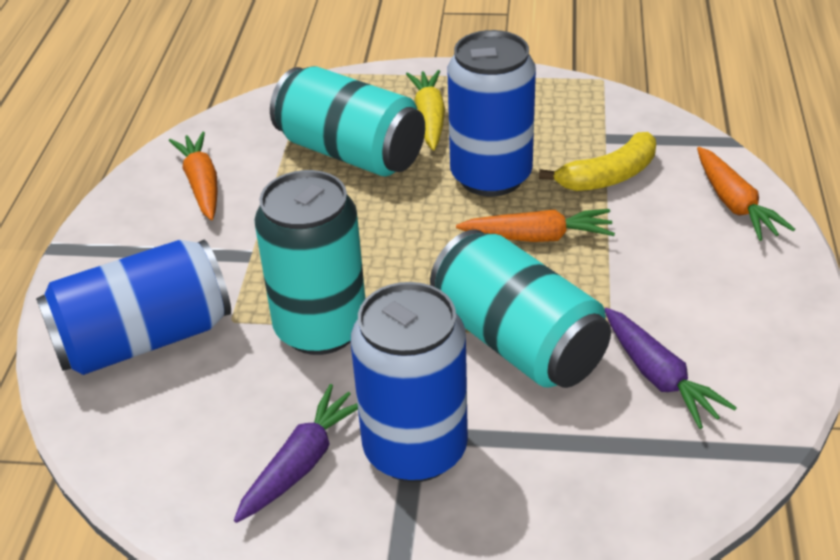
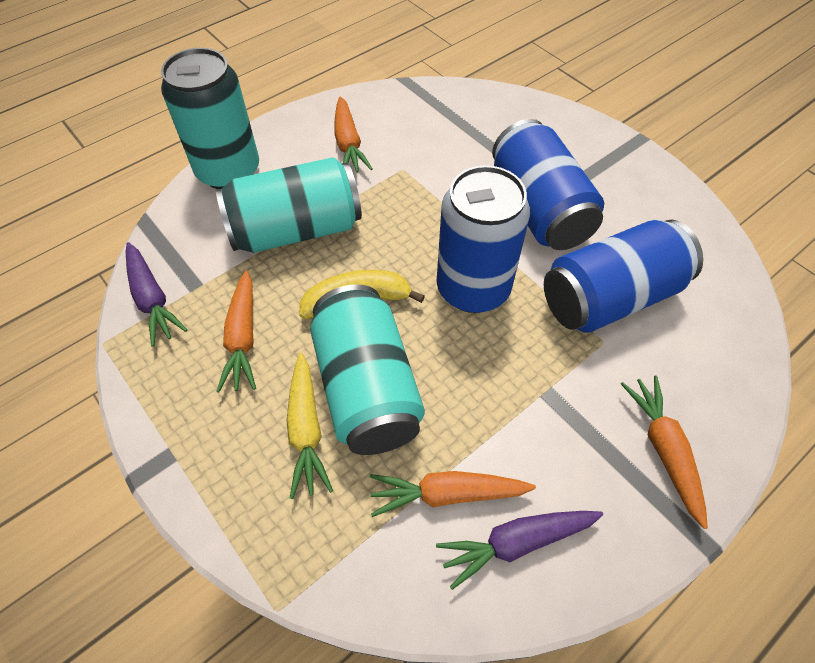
orange carrot: [169,132,218,220] [456,209,615,242] [697,147,795,241] = 3 -> [216,270,256,392] [334,96,373,173] [370,471,536,517] [621,375,708,529] = 4

